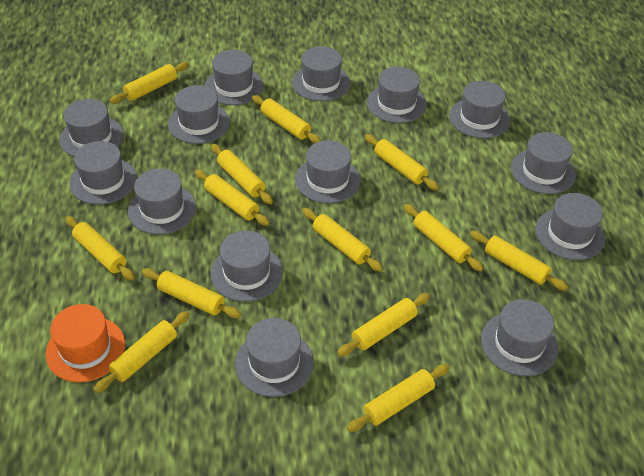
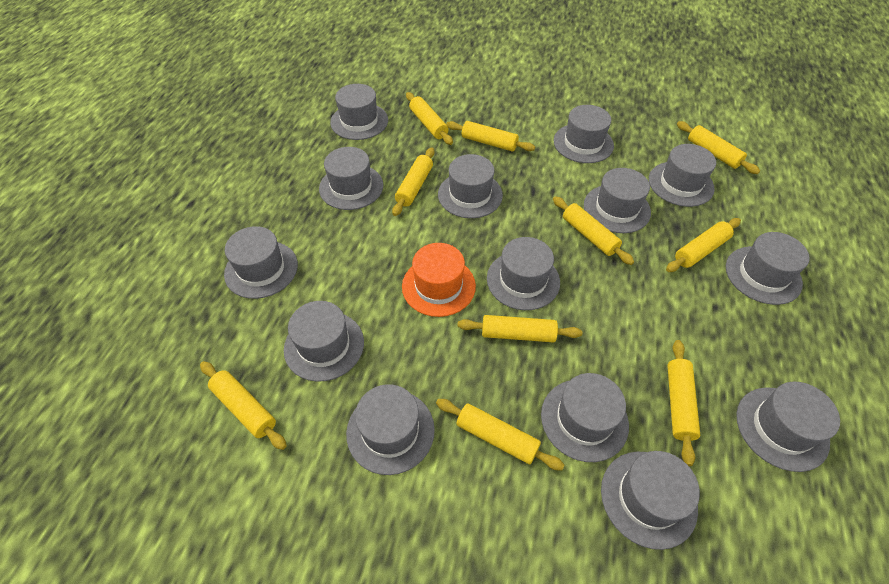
yellow rolling pin: [65,216,135,280] [94,311,190,393] [110,62,189,104] [142,268,241,318] [195,170,270,226] [211,144,273,204] [252,95,321,143] [302,208,383,272] [337,293,430,356] [347,364,450,432] [365,134,439,190] [404,204,484,272] [470,230,568,291] = 13 -> [200,361,287,450] [392,147,435,216] [406,92,453,145] [436,399,565,470] [446,121,535,152] [457,315,582,342] [553,196,634,265] [666,218,741,272] [667,340,700,466] [677,121,760,174] = 10

